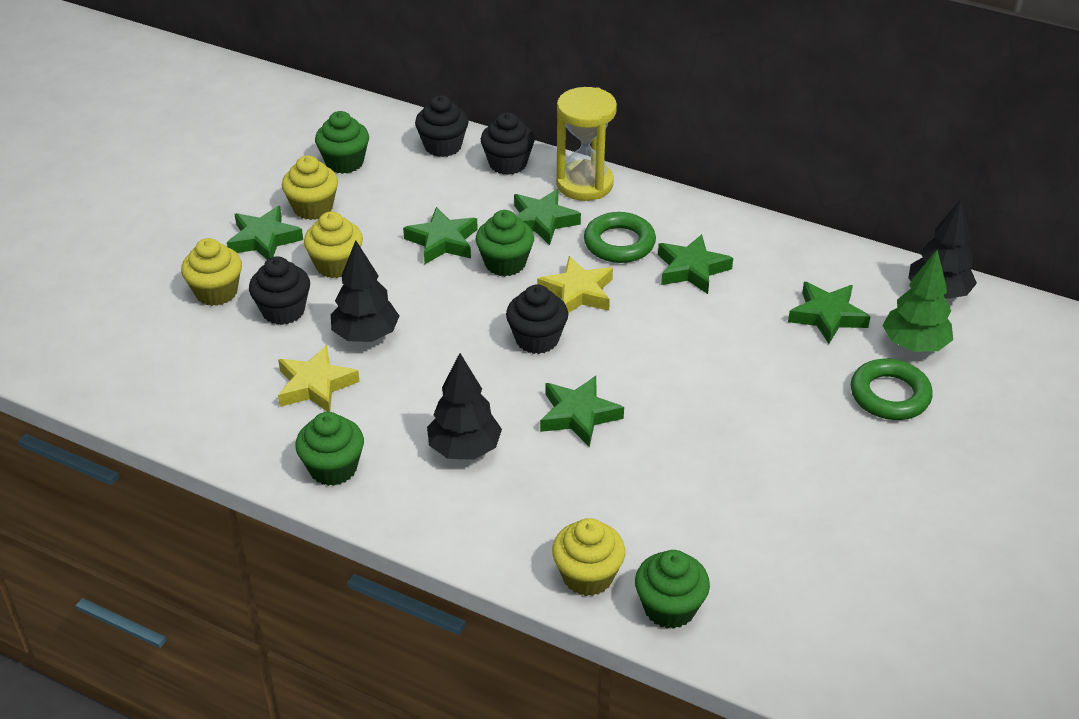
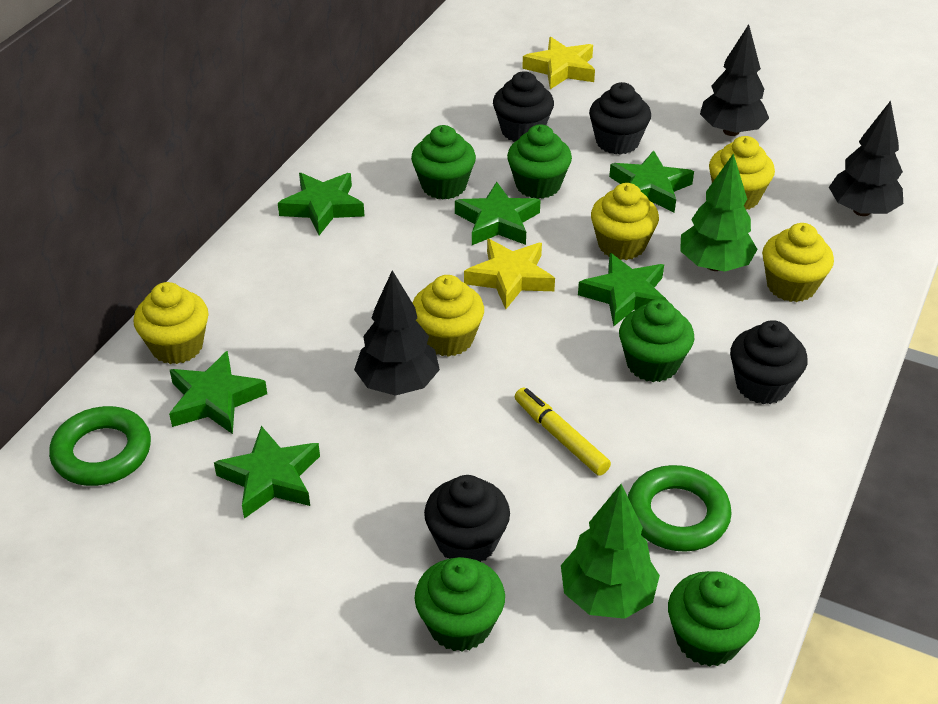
green cupcake: [295,412,364,486] [315,111,369,174] [476,210,534,276] [635,550,710,629] = 4 -> [411,125,476,200] [414,557,505,652] [507,124,572,199] [619,299,694,382] [668,571,760,667] = 5
green tree: [882,250,953,352] = 1 -> [561,484,660,619] [680,153,758,272] = 2
yellow cupcake: [181,238,242,306] [282,155,338,220] [304,212,363,278] [552,518,625,596] = 4 -> [133,282,209,364] [413,275,484,357] [591,183,659,260] [709,136,775,209] [762,223,834,302] = 5
yellow hourglass: [556,87,617,201] = 1 -> none = 0
yellow marker: none = 0 -> [515,388,611,476] = 1

